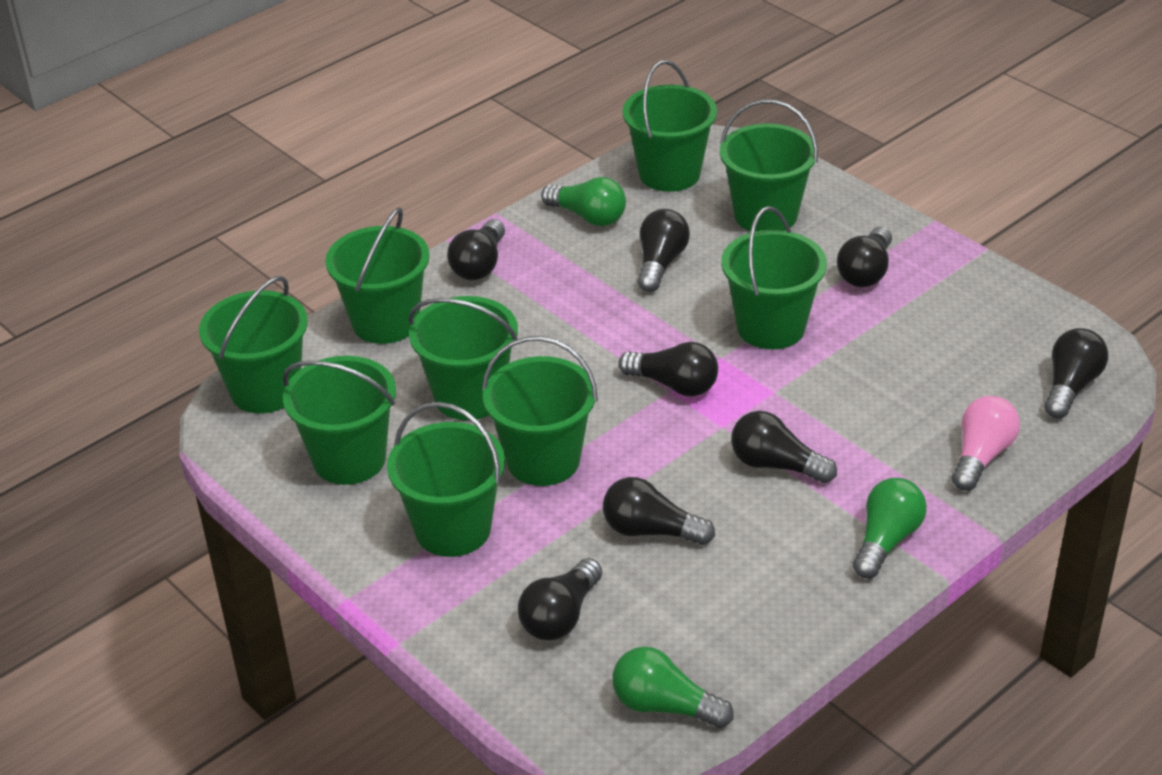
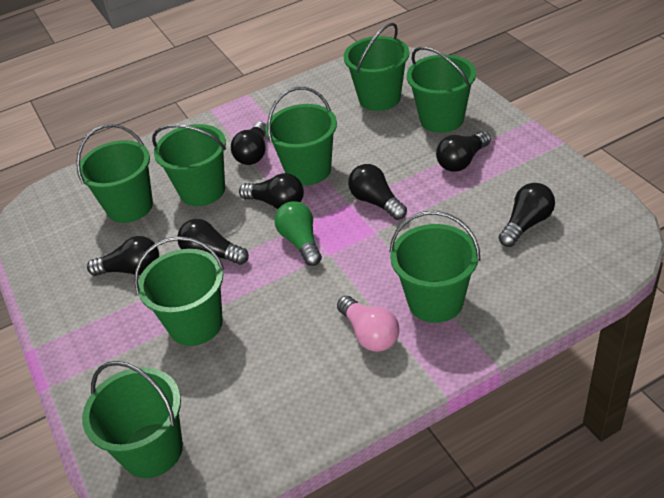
black light bulb: [447,219,505,280] [518,558,602,641] [603,477,715,545] [618,342,718,397] [638,209,690,292] [731,411,837,483] [837,226,892,287] [1044,328,1108,418] = 8 -> [87,236,159,276] [177,219,249,265] [231,121,266,165] [239,173,304,209] [348,164,407,220] [436,131,491,172] [499,183,555,247] = 7
green bucket: [199,276,308,413] [283,356,396,485] [325,208,430,344] [387,402,505,557] [409,296,518,420] [482,336,598,486] [623,60,717,192] [720,99,818,232] [721,206,827,349] = 9 -> [76,124,153,223] [82,361,183,478] [134,236,224,346] [152,124,226,206] [265,87,337,185] [343,23,409,111] [389,211,480,323] [407,47,476,133] = 8
green light bulb: [541,177,626,226] [612,646,733,728] [853,478,927,578] = 3 -> [274,201,322,266] = 1

